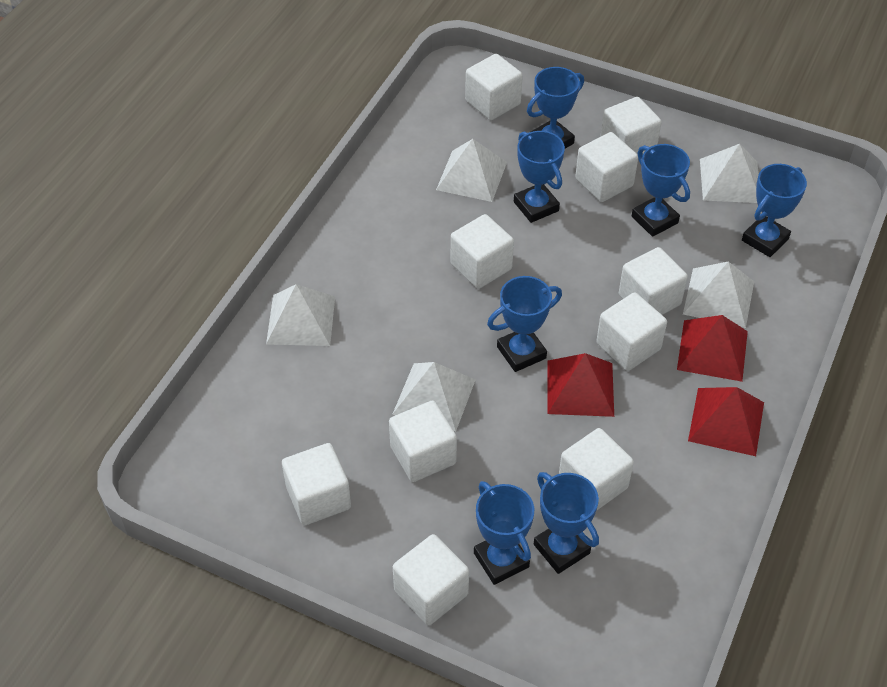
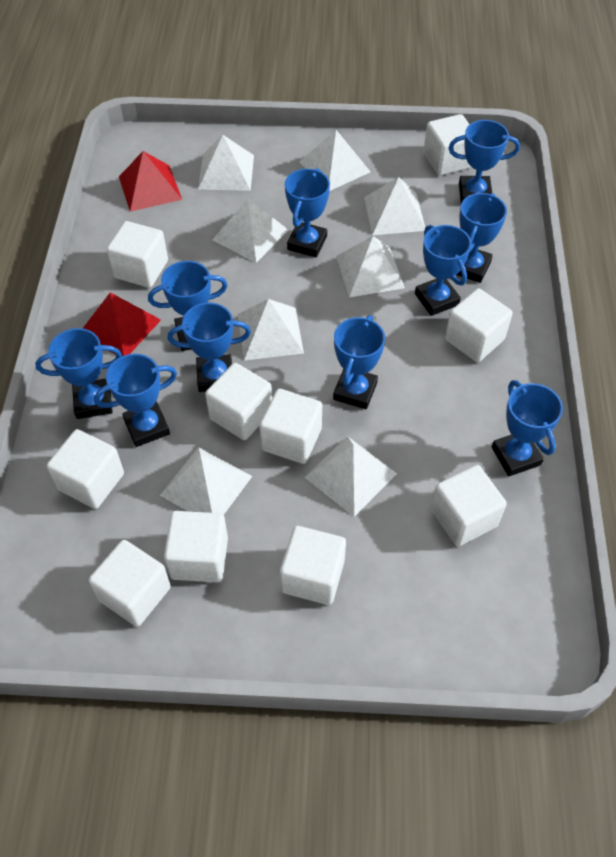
blue trophy: [474,481,534,585] [487,276,562,372] [514,131,565,223] [527,67,584,149] [534,472,599,574] [632,144,690,237] [742,164,807,257] = 7 -> [35,328,122,419] [94,354,177,447] [148,261,228,351] [168,303,251,392] [285,168,330,257] [333,315,385,409] [415,225,471,316] [448,120,520,203] [457,193,507,283] [492,380,563,476] = 10
red pyramid: [547,353,614,417] [677,315,748,382] [688,387,764,456] = 3 -> [82,292,161,356] [119,151,182,212] = 2
white pyramid: [266,284,335,346] [392,362,476,431] [436,139,507,202] [683,262,754,328] [700,144,759,203] = 5 -> [160,447,252,515] [198,135,254,191] [212,199,288,263] [238,299,304,360] [300,130,371,191] [304,436,397,517] [336,236,405,297] [364,177,425,235] = 8

